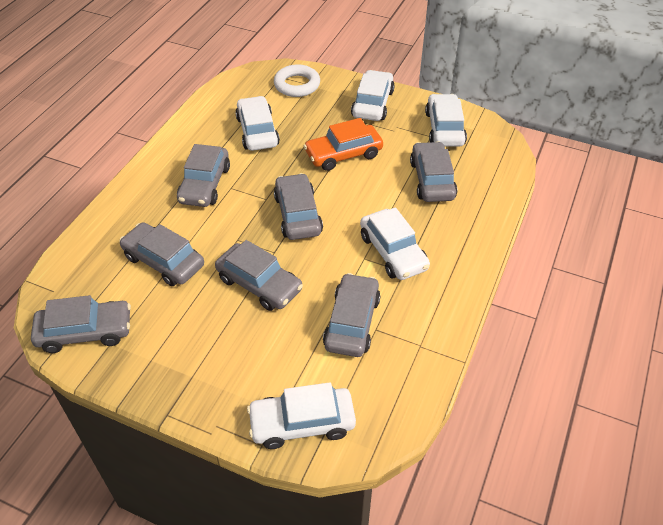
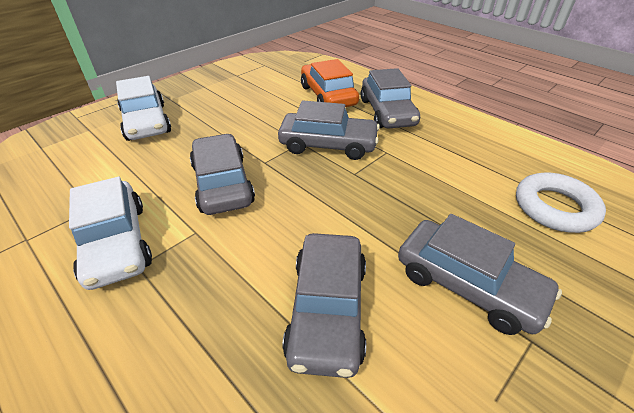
grey car: [31,295,131,353] [120,222,204,286] [177,144,230,207] [215,240,303,311] [274,173,323,240] [323,273,381,357] [410,141,457,202] = 7 -> [190,134,255,215] [278,101,380,160] [282,233,366,378] [361,68,420,129] [398,214,562,335] = 5
white car: [235,96,280,151] [247,382,356,449] [351,70,395,121] [360,207,430,280] [425,94,467,146] = 5 -> [69,177,152,290] [116,76,171,141] = 2

